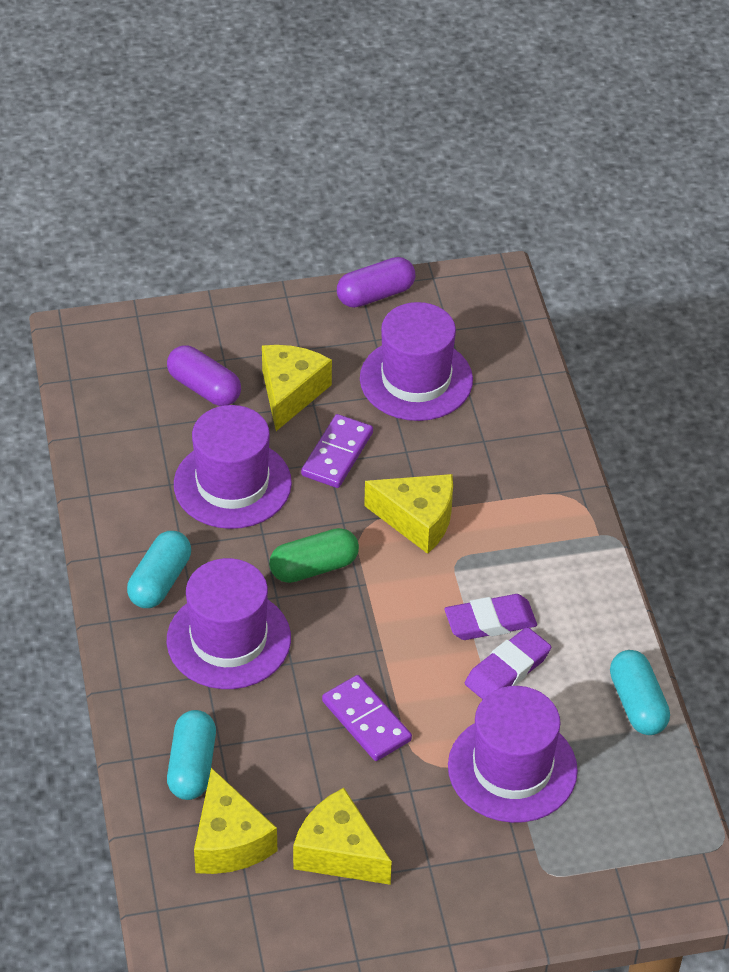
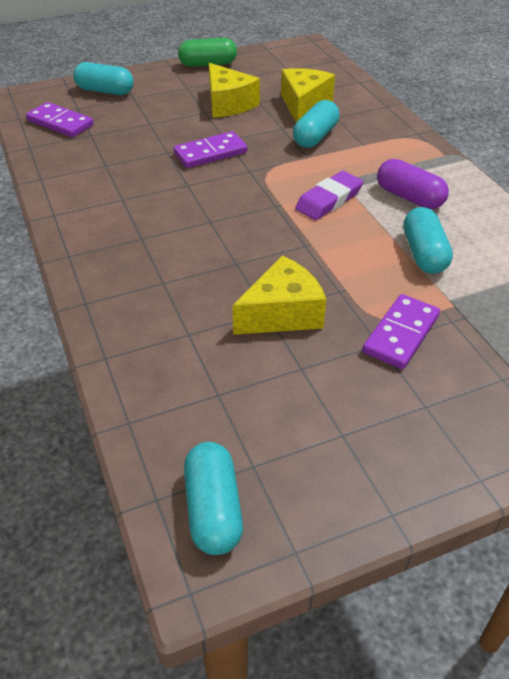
purple capsule: [167,345,241,406] [337,257,415,308] = 2 -> [377,159,449,209] = 1
purple domino: [301,414,373,488] [322,675,412,761] = 2 -> [26,102,94,137] [174,131,247,168] [362,294,440,369] = 3
purple eraser: [444,594,537,640] [465,627,551,700] = 2 -> [295,171,363,220] = 1
purple hat: [167,558,291,689] [174,405,292,529] [360,302,473,421] [448,686,578,823] = 4 -> none = 0
turquoise capsule: [127,531,191,608] [167,710,216,800] [610,650,670,735] = 3 -> [73,62,134,95] [184,442,243,555] [293,100,340,148] [403,207,453,274] = 4
yellow cheese: [194,768,277,874] [262,345,332,431] [293,788,392,885] [364,474,453,554] = 4 -> [209,63,260,118] [232,255,326,335] [281,68,335,123] = 3

